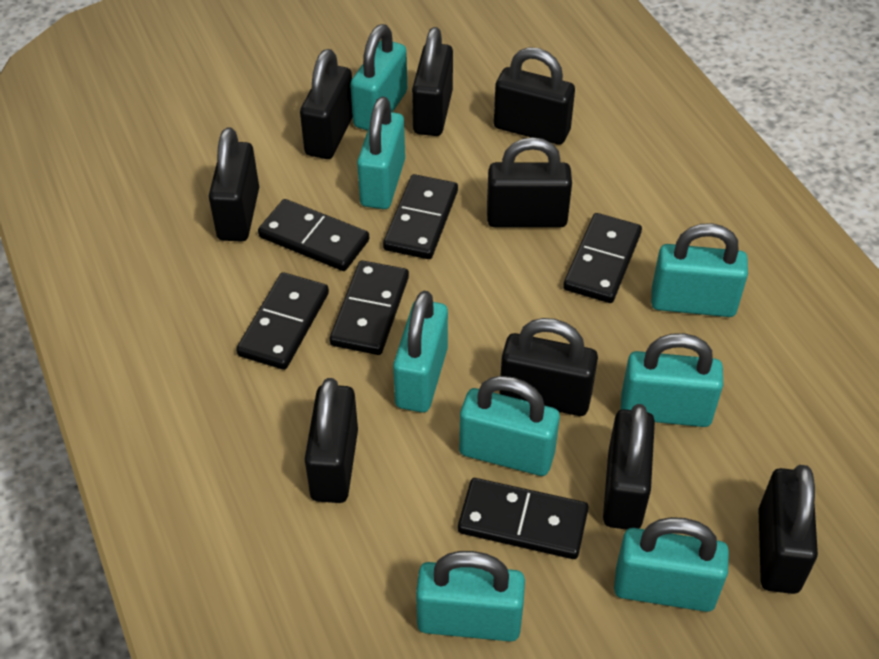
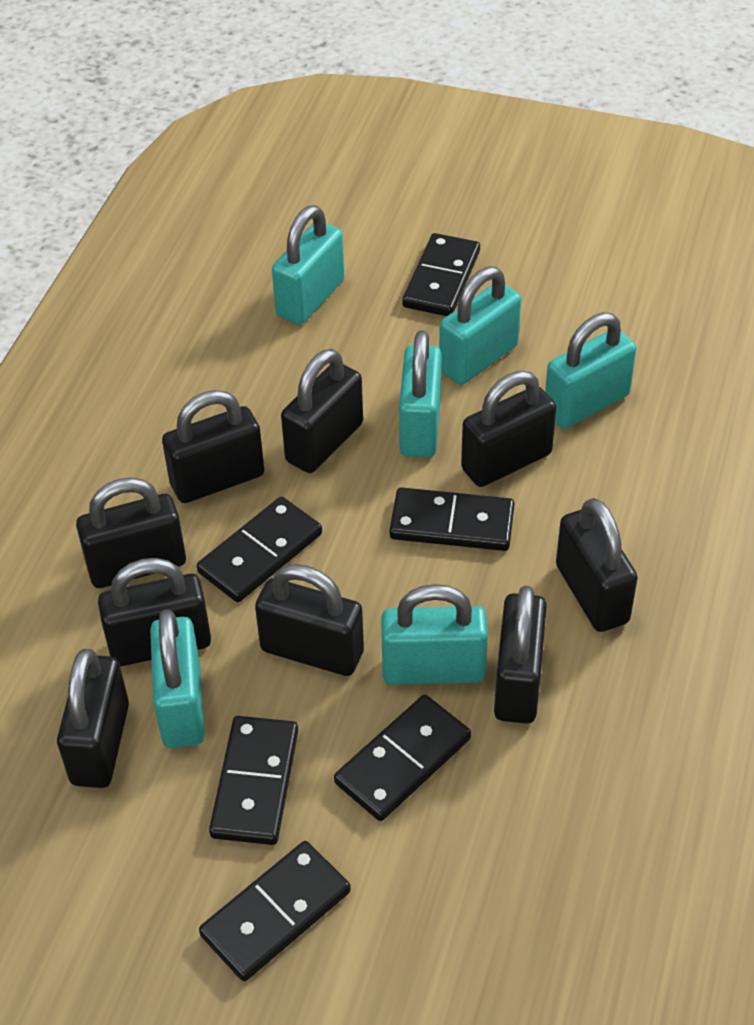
turquoise padlock: [350,24,407,131] [357,96,405,209] [393,291,448,412] [416,551,525,642] [459,376,560,476] [614,517,729,612] [621,333,723,427] [651,223,748,317] = 8 -> [150,610,205,748] [272,205,344,325] [381,584,488,685] [399,330,442,457] [439,266,521,385] [545,312,636,429] = 6

